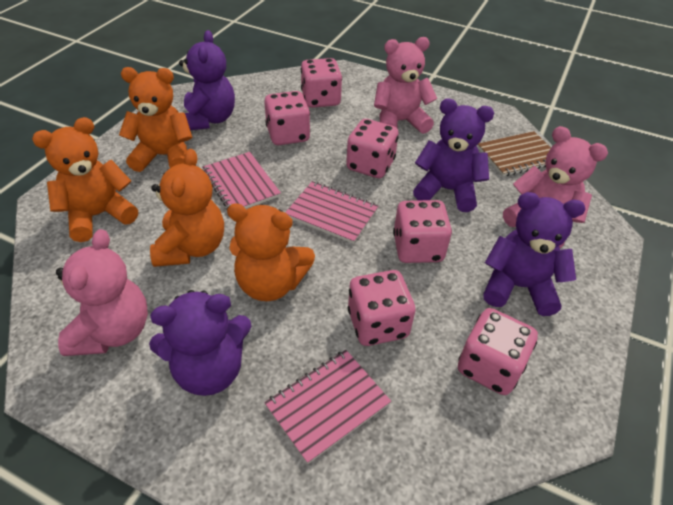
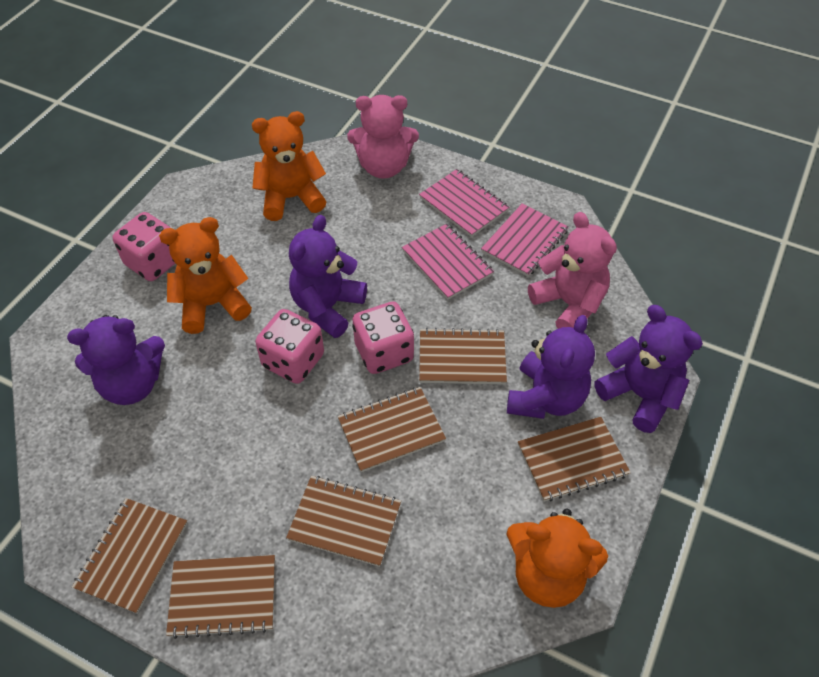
brown notebook: [477,131,551,176] = 1 -> [72,498,188,614] [166,555,275,639] [286,476,401,567] [338,387,446,472] [419,328,507,384] [518,417,631,502] = 6
orange teddy bear: [32,117,138,242] [119,67,192,172] [150,149,224,267] [227,203,315,301] = 4 -> [159,217,252,334] [252,111,327,221] [506,509,608,608] = 3
pink dice: [264,91,310,145] [301,58,342,108] [346,119,399,178] [348,270,415,346] [393,200,452,263] [458,308,538,395] = 6 -> [113,212,176,281] [255,309,324,384] [352,301,414,374] = 3
pink teddy bear: [56,229,148,356] [374,37,437,134] [503,126,608,248] = 3 -> [347,95,419,179] [528,212,617,329] = 2

